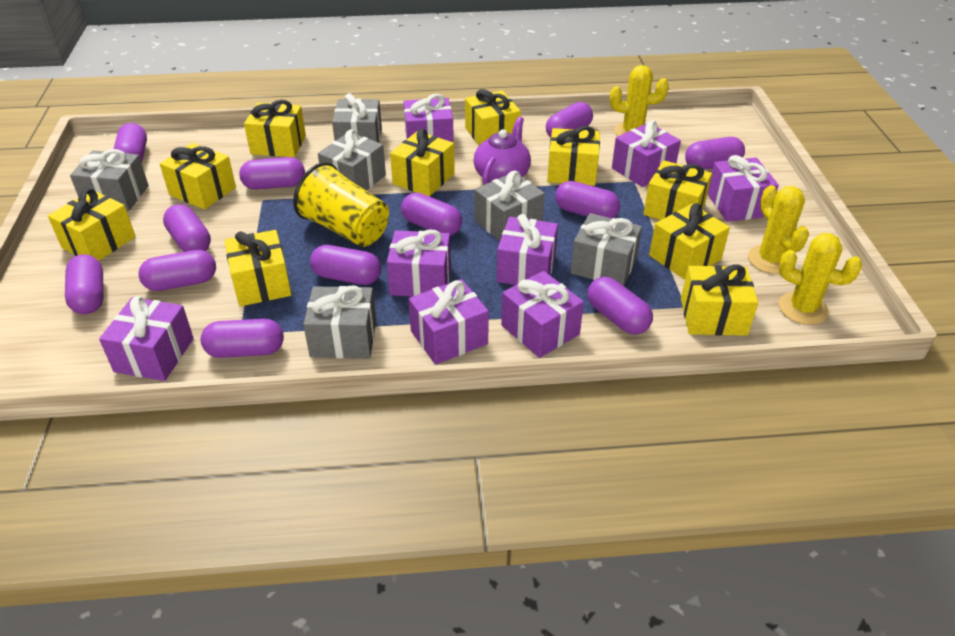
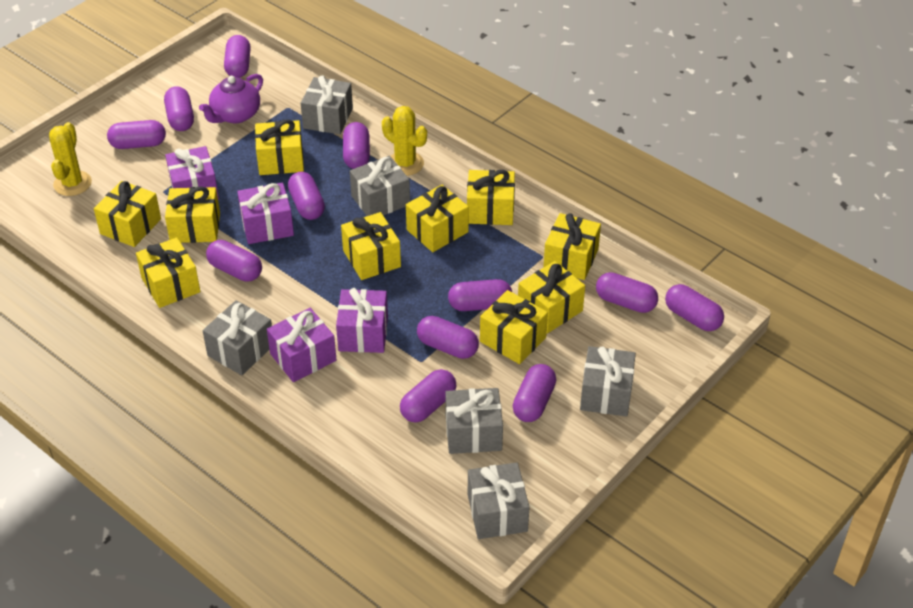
purple gift: [99,296,194,381] [387,230,451,297] [404,94,454,143] [409,279,489,365] [497,214,558,285] [501,271,584,358] [612,120,681,187] [707,155,779,222] = 8 -> [165,146,219,200] [237,183,294,244] [267,308,336,382] [336,288,388,353] = 4
yellow cactus: [610,65,669,136] [748,185,809,274] [779,233,862,325] = 3 -> [49,122,92,196] [382,106,427,176] = 2
yellow cup: [293,162,389,247] = 1 -> none = 0

